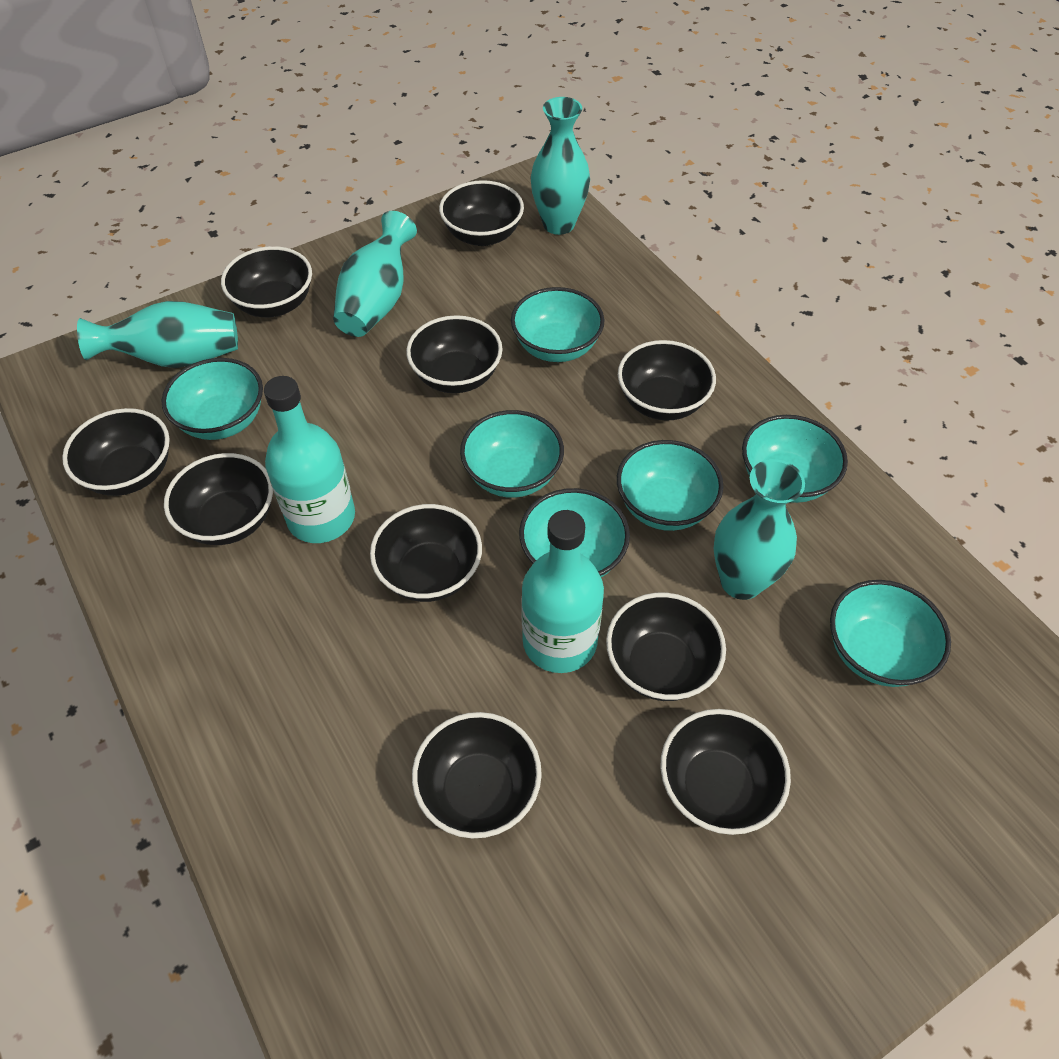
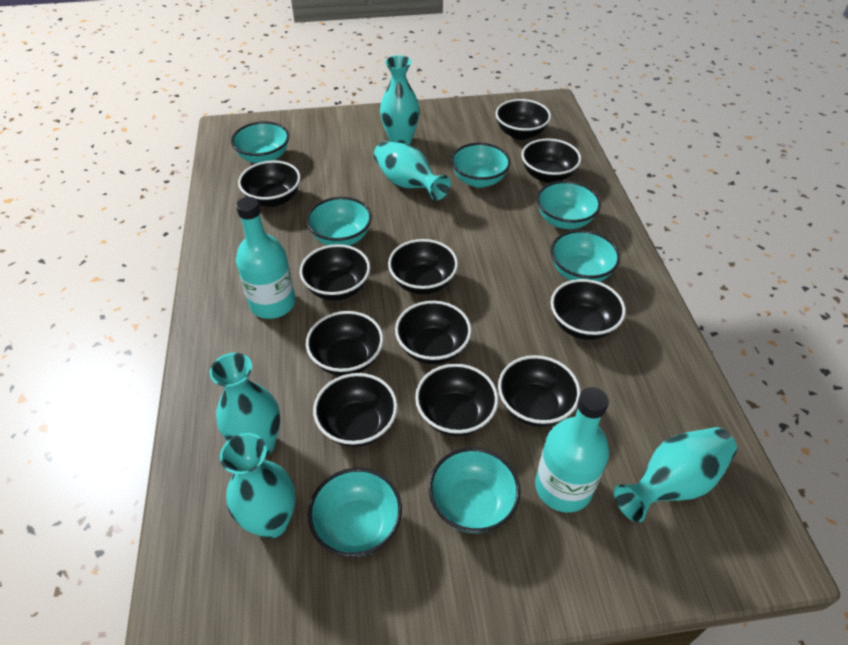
black bowl: [62,408,170,496] [164,453,273,545] [221,246,312,317] [370,504,482,602] [406,315,503,393] [412,712,542,838] [439,180,524,246] [606,593,726,701] [618,340,716,421] [660,709,791,835] = 10 -> [238,160,301,207] [300,244,370,301] [306,311,383,376] [313,373,398,447] [388,239,458,295] [395,301,471,364] [415,364,498,436] [495,99,551,140] [498,355,581,427] [521,138,581,183] [551,279,626,340] = 11
turquoise vase: [77,301,238,368] [333,211,417,337] [531,97,590,235] [713,459,805,600] = 4 -> [209,353,280,456] [220,433,296,539] [374,141,451,201] [380,55,420,145] [614,427,737,522] = 5

